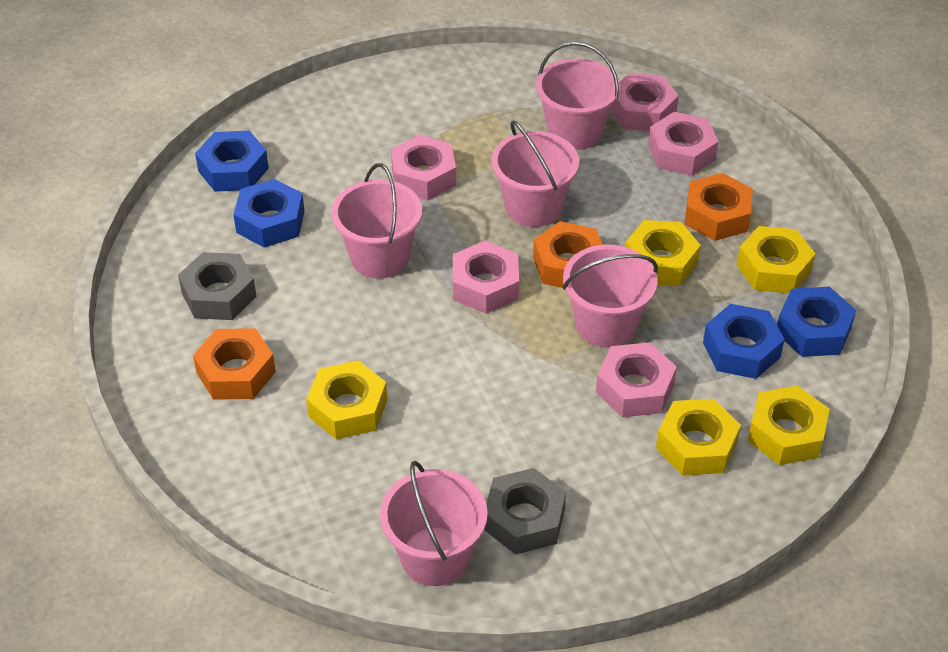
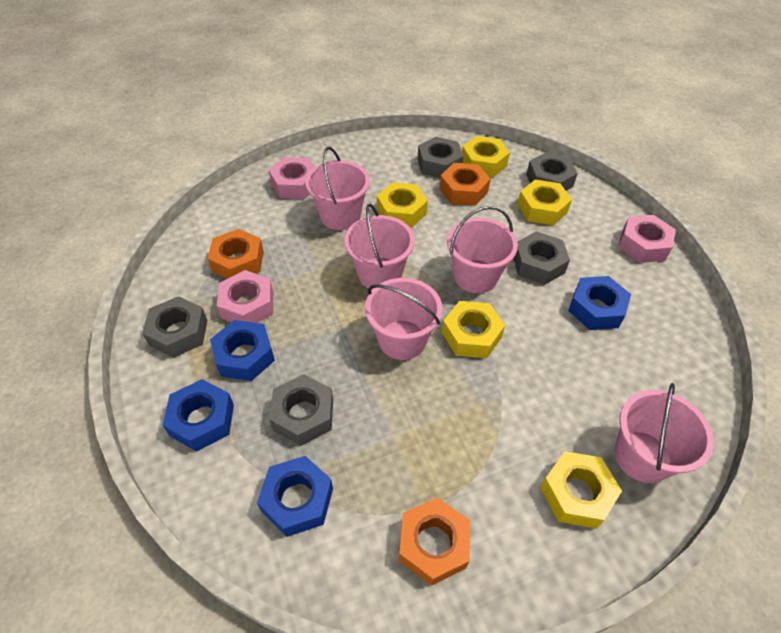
grey nut: [178,252,257,320] [484,468,566,555] = 2 -> [142,296,207,358] [269,374,333,446] [418,137,464,178] [513,231,570,285] [526,152,578,191] = 5
pink nut: [391,135,456,200] [453,241,519,314] [596,342,677,417] [610,73,679,131] [648,112,719,175] = 5 -> [217,270,273,323] [269,157,315,199] [618,215,676,263] = 3

